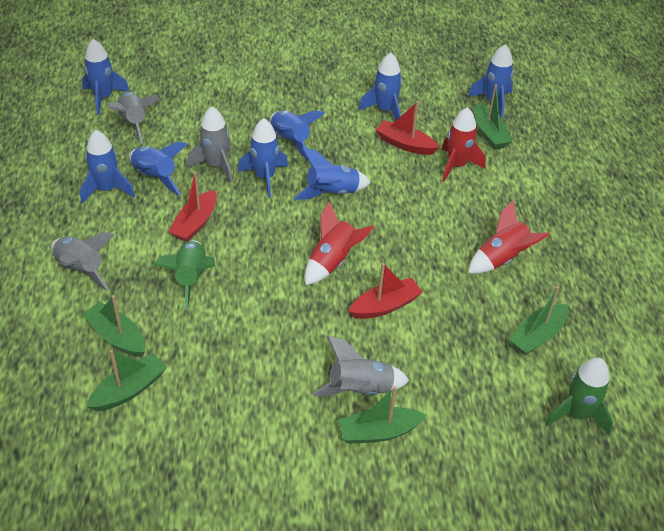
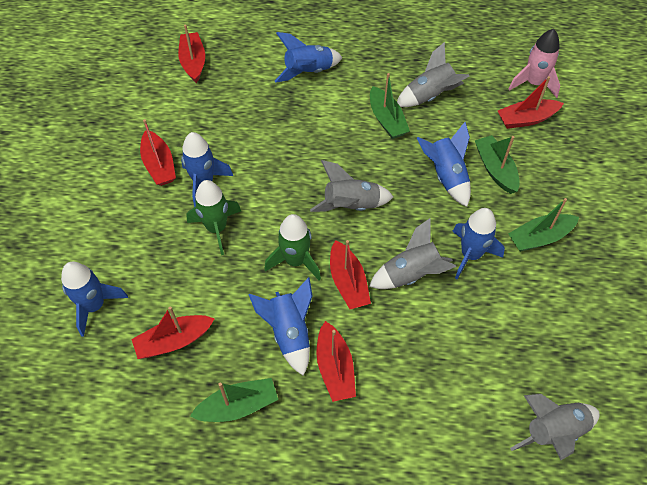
blue rocket: [80,130,135,203] [82,39,130,115] [129,142,187,195] [238,118,288,198] [270,110,325,160] [294,147,371,200] [358,53,402,120] [468,44,514,118] = 8 -> [61,262,128,337] [181,132,233,207] [248,277,312,376] [275,32,343,83] [417,122,471,207] [452,208,505,279] = 6
green boat: [82,295,145,357] [86,349,167,411] [338,386,427,444] [475,84,512,149] [509,286,568,355] = 5 -> [190,378,278,422] [370,73,410,139] [475,135,520,194] [508,198,579,252] = 4
pink rocket: none = 0 -> [509,29,560,98] = 1
red boat: [168,172,217,242] [349,263,423,319] [376,101,439,155] = 3 -> [131,306,215,359] [140,119,176,186] [178,24,205,83] [316,321,356,402] [330,240,371,309] [498,76,564,129] = 6
red rocket: [305,202,374,285] [442,107,486,182] [468,200,550,274] = 3 -> none = 0

